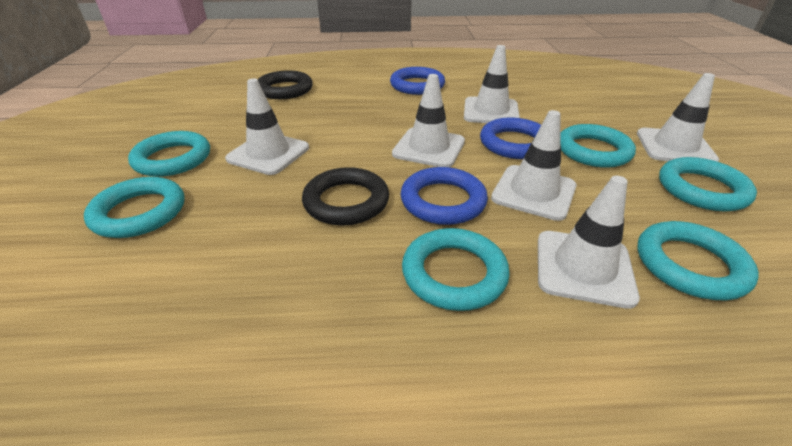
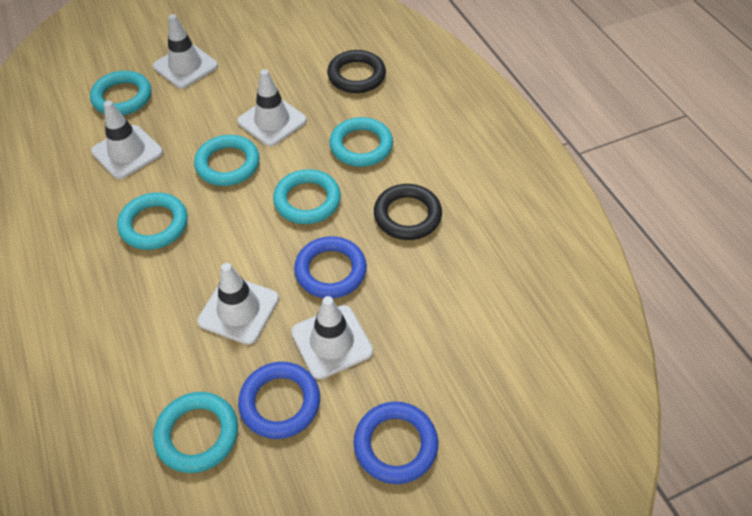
white traffic cone: [225,78,309,175] [392,74,465,167] [464,45,520,123] [491,110,577,221] [538,176,640,309] [637,73,719,162] = 6 -> [91,101,163,179] [153,14,218,88] [197,263,279,345] [238,69,307,146] [291,296,373,380] = 5

